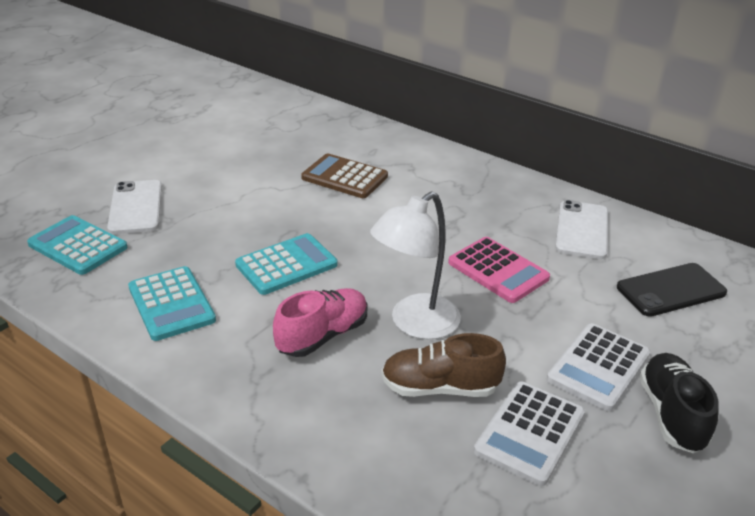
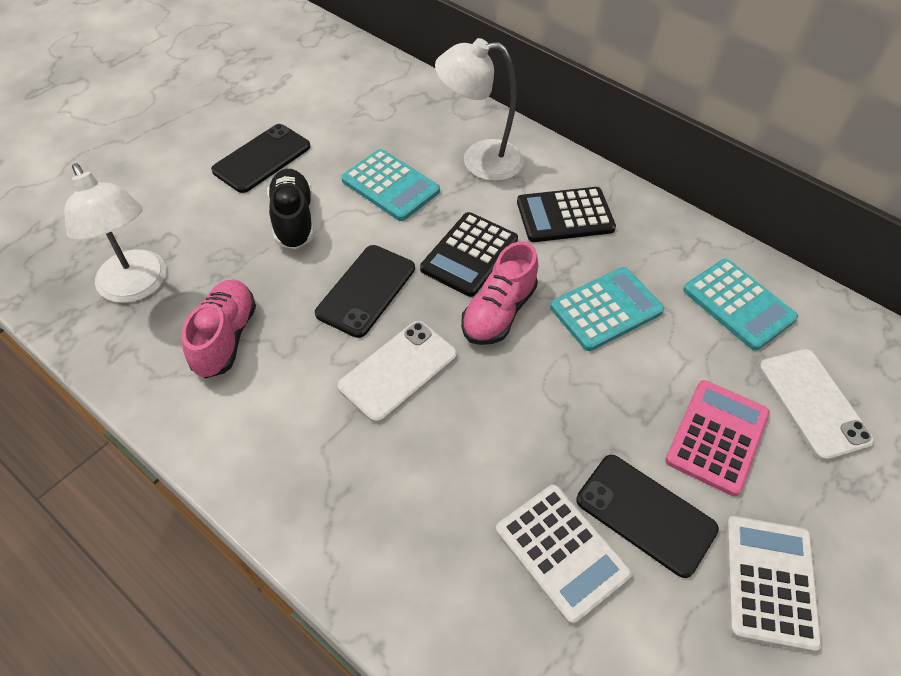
black calculator: none = 0 -> [420,212,518,297] [517,187,616,242] = 2
black phone: [617,263,727,317] = 1 -> [211,124,310,193] [315,245,415,338] [576,455,719,578] = 3
brown calculator: [301,153,388,198] = 1 -> none = 0
brown shoe: [382,333,506,397] = 1 -> none = 0
pink shoe: [273,288,368,357] = 1 -> [182,280,256,378] [461,241,538,345] = 2
white lamp: [370,191,461,339] = 1 -> [64,163,166,303] [435,38,524,181] = 2

